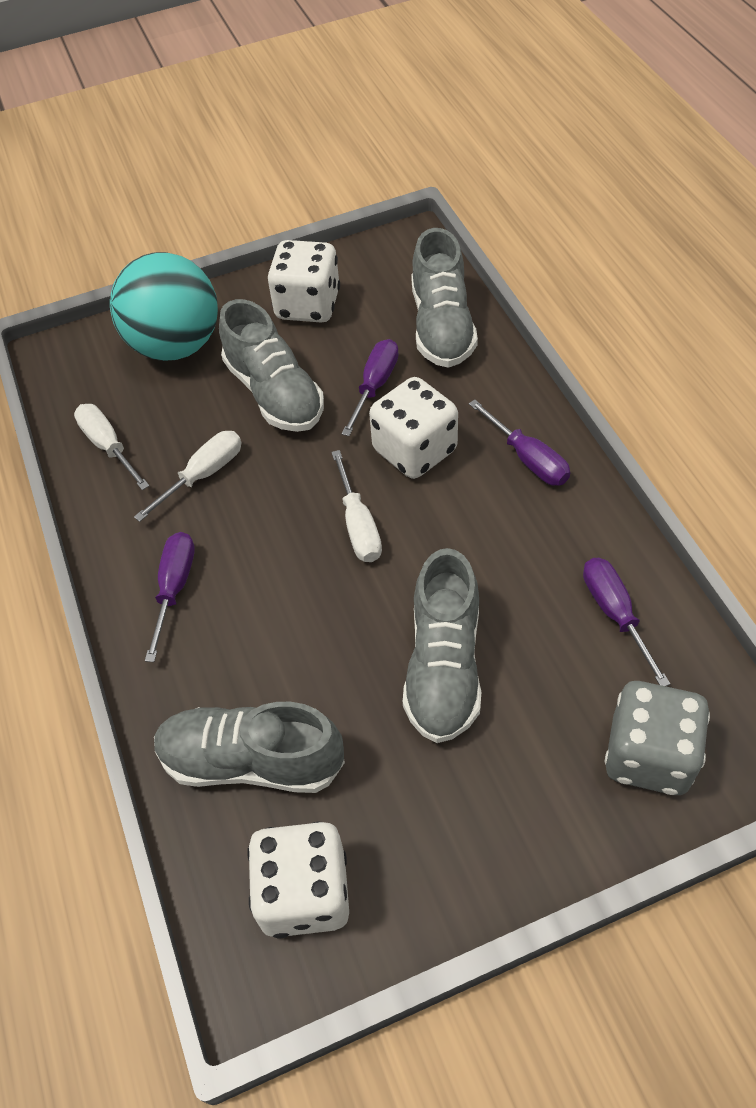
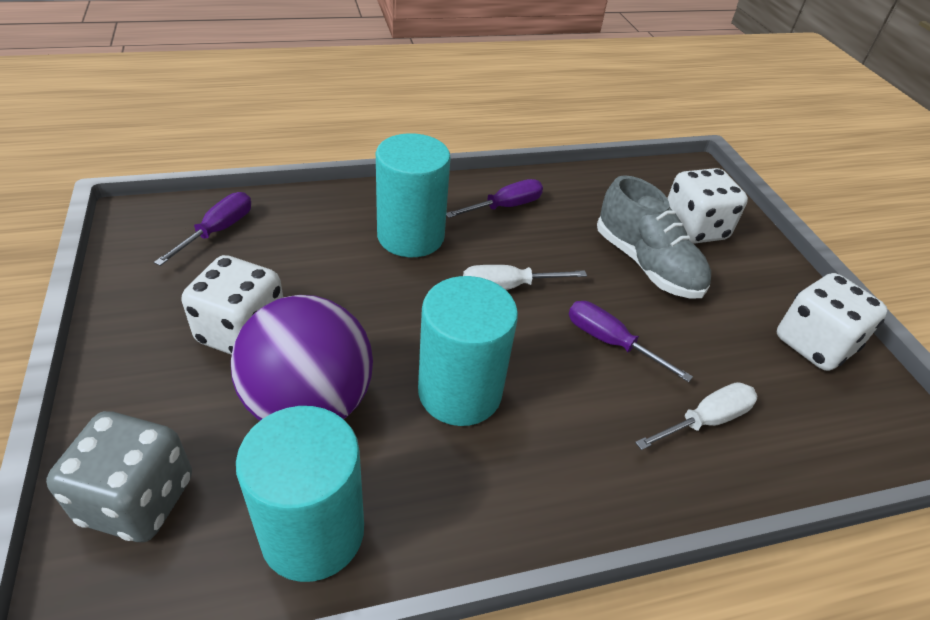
grey shoe: [154,702,345,793] [219,299,324,432] [403,548,481,743] [411,228,478,368] = 4 -> [597,175,711,299] = 1
purple ball: none = 0 -> [231,295,373,421] = 1
purple screwdriver: [145,532,195,662] [341,339,399,436] [469,399,570,486] [583,558,670,686] = 4 -> [154,192,251,266] [446,179,543,218] [569,301,693,382] = 3
turquoise ball: [110,252,218,361] = 1 -> none = 0
turquoise cylinder: none = 0 -> [236,406,364,582] [376,133,451,257] [418,276,518,426] = 3
white screwdriver: [74,404,149,490] [134,431,241,522] [331,450,382,562] = 3 -> [463,265,587,290] [635,382,757,450] = 2

